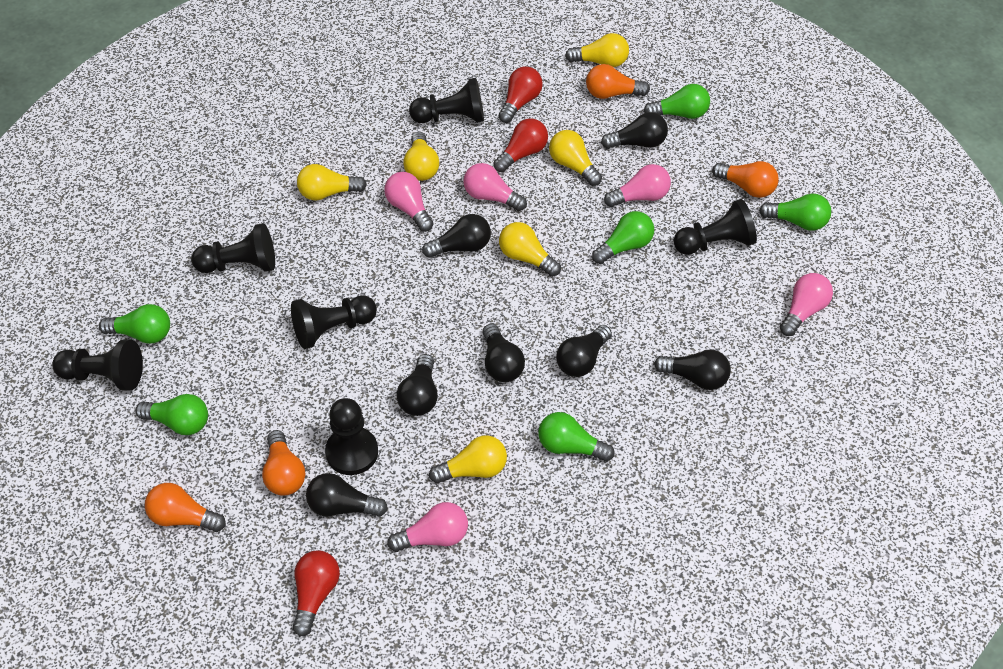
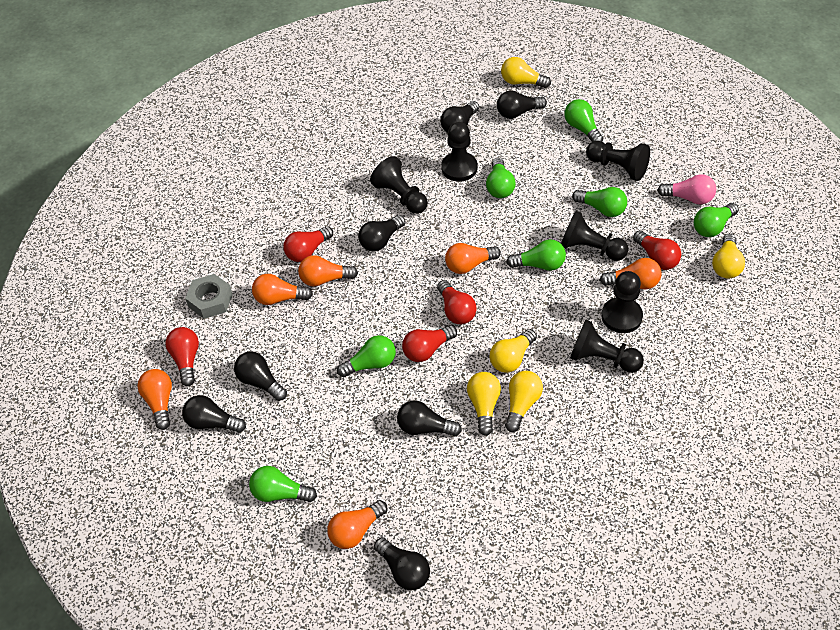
green light bulb: [99,304,170,344] [135,394,208,435] [538,412,615,462] [592,211,654,264] [644,84,710,119] [759,194,831,231] = 6 -> [249,466,317,502] [337,335,396,377] [486,158,516,198] [506,239,566,271] [564,99,603,142] [572,187,627,217] [694,203,739,237] = 7
grey nut: none = 0 -> [185,274,233,319] = 1
orange light bulb: [145,483,226,532] [262,430,305,496] [586,64,650,99] [712,161,778,198] = 4 -> [137,369,172,430] [252,274,313,305] [298,255,358,287] [327,500,387,549] [445,243,501,274] [600,258,661,290] = 6
pink light bulb: [384,172,433,232] [387,502,468,552] [463,163,527,211] [604,164,671,207] [780,273,833,336] = 5 -> [657,174,716,204] = 1
red light bulb: [293,550,340,637] [494,118,548,172] [499,67,543,123] = 3 -> [165,327,199,386] [283,226,333,262] [402,325,457,362] [437,280,477,324] [633,230,681,270] = 5
yellow light bulb: [297,164,367,201] [403,132,439,181] [429,435,507,483] [499,222,561,277] [549,130,602,186] [565,33,629,67] = 6 -> [467,372,501,436] [490,329,537,373] [501,57,551,88] [505,371,543,432] [712,234,745,279] = 5

